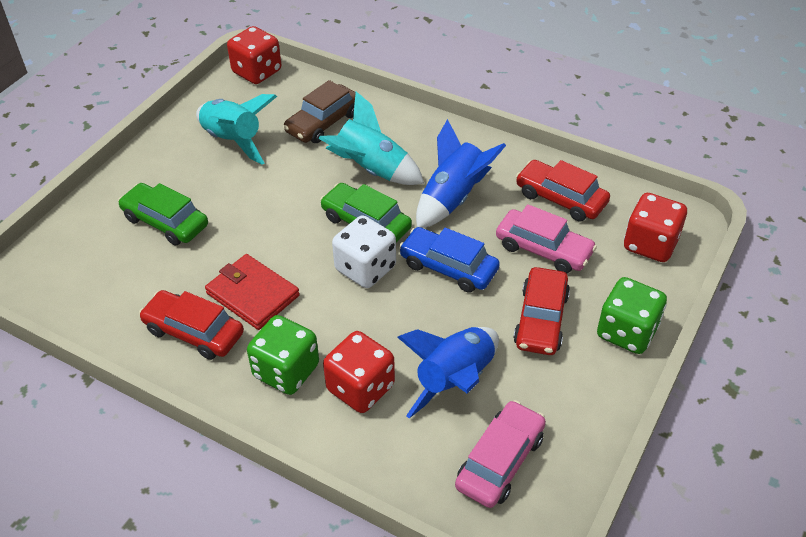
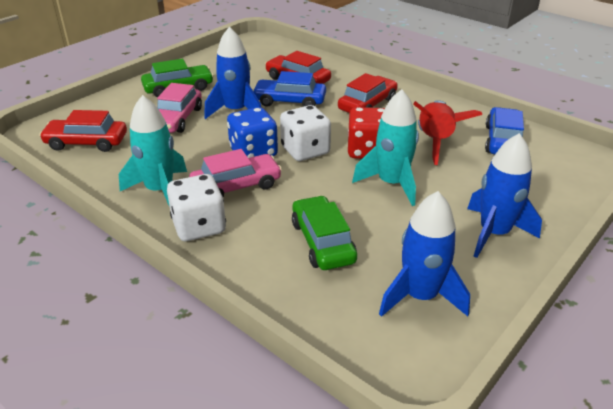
blue car: [399,227,500,293] = 1 -> [252,71,326,107] [485,107,524,154] = 2
blue dice: none = 0 -> [227,107,278,158] = 1
blue rocket: [397,327,499,418] [416,119,506,228] = 2 -> [204,27,261,119] [379,191,470,317] [467,133,542,258] = 3
brown car: [283,80,356,143] = 1 -> none = 0
green dice: [247,315,319,395] [597,277,667,354] = 2 -> none = 0
red dice: [227,26,281,84] [323,331,395,413] [624,193,687,262] = 3 -> [348,107,385,159] = 1
red rocket: none = 0 -> [413,100,482,165] = 1
red wallet: [205,254,300,330] = 1 -> none = 0
white dice: [332,215,396,288] = 1 -> [167,174,226,241] [280,105,331,161] = 2

